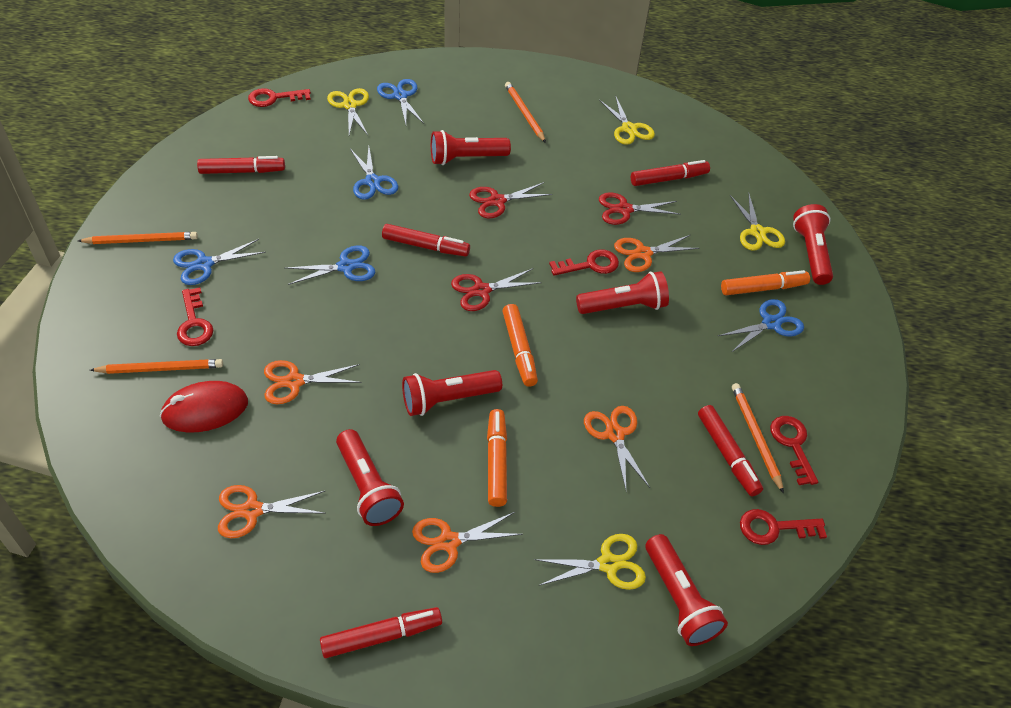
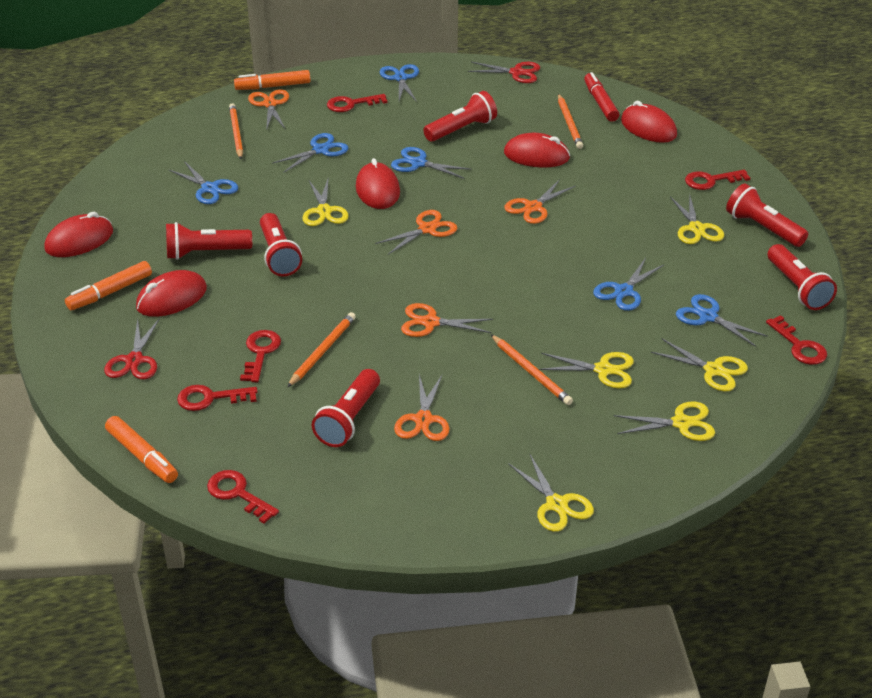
blue scissors: [173,239,266,285] [285,245,375,285] [350,147,398,200] [377,79,424,124] [718,299,804,352] = 5 -> [169,161,238,204] [272,133,349,173] [380,64,419,102] [391,147,472,179] [593,258,665,311] [676,294,768,347] = 6
red key: [177,287,213,346] [248,88,311,107] [549,249,619,276] [740,509,827,545] [770,416,818,485] = 5 -> [177,385,258,411] [207,470,279,524] [240,330,281,382] [327,94,388,112] [685,170,750,190] [766,315,827,365] = 6
red marker: [197,156,285,174] [320,607,442,658] [382,224,470,256] [631,160,710,186] [698,405,763,496] = 5 -> [584,72,619,122] = 1
red mouse: [160,381,248,433] = 1 -> [44,212,113,257] [136,270,207,317] [356,158,400,209] [504,133,570,168] [621,101,677,143] = 5
red scissors: [451,268,541,311] [469,182,552,218] [599,193,681,225] = 3 -> [104,318,160,379] [468,62,540,83] = 2
yellow scissors: [327,88,369,135] [534,534,646,590] [599,97,655,145] [730,194,785,251] = 4 -> [302,179,349,226] [508,455,594,532] [539,352,634,388] [613,402,715,441] [651,338,748,392] [670,193,724,244] = 6

